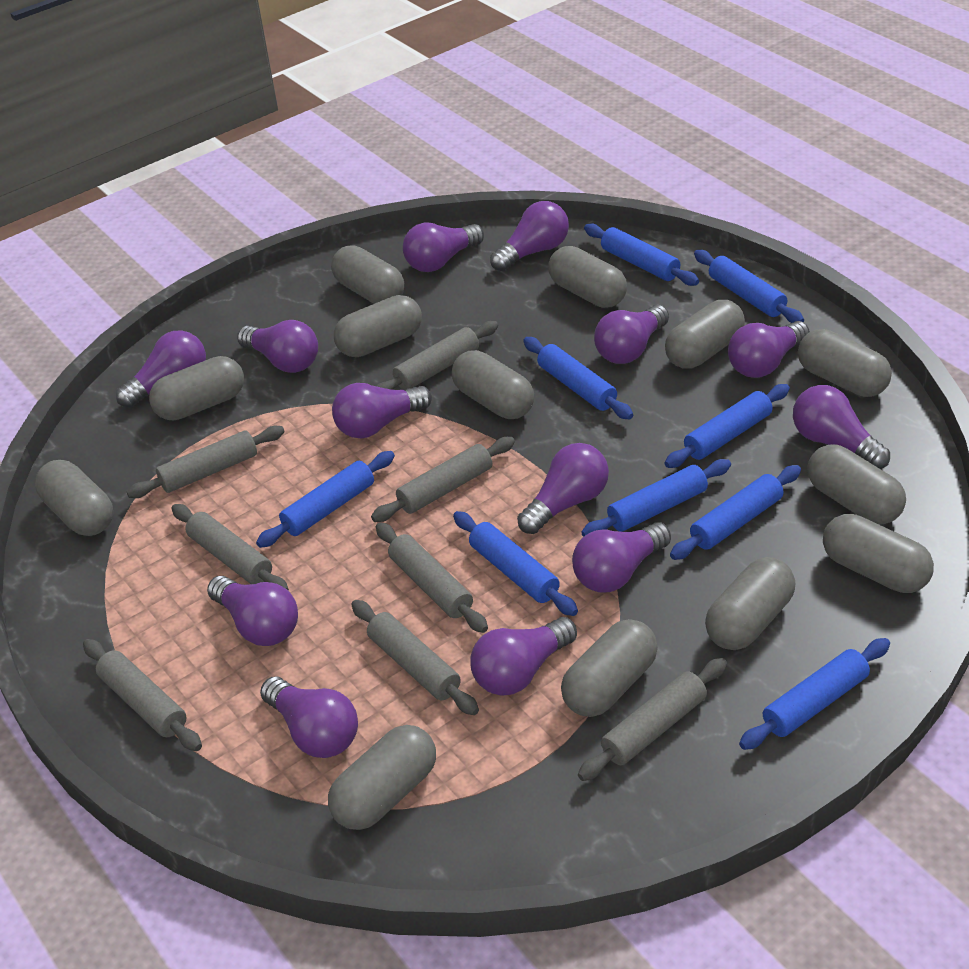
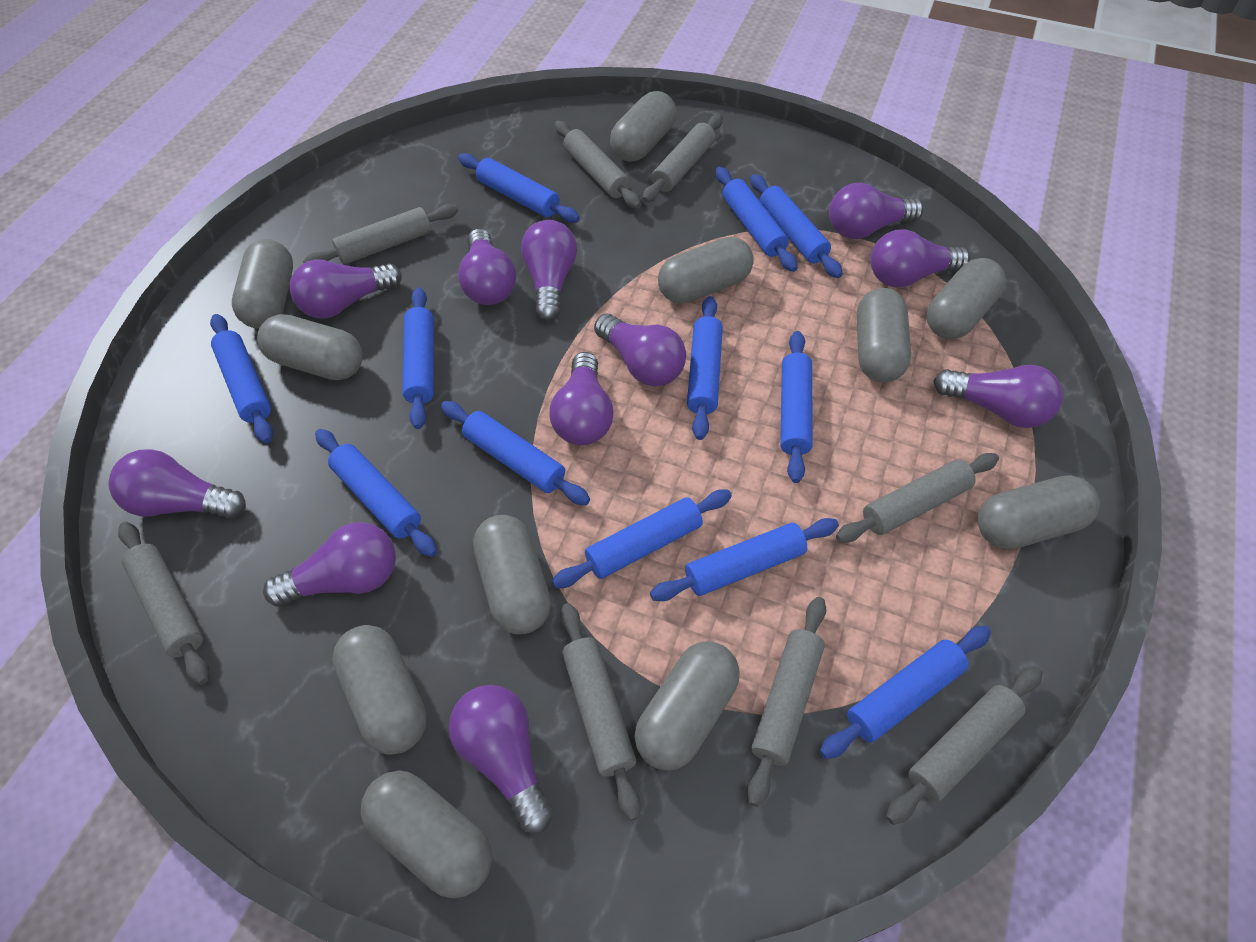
blue rolling pin: [256,451,395,548] [453,511,578,616] [523,337,633,420] [581,459,731,537] [584,223,699,286] [665,384,790,468] [670,465,801,560] [694,250,804,323] [739,638,890,750] = 9 -> [210,314,273,443] [315,429,437,557] [402,287,434,429] [441,401,590,505] [458,153,580,223] [552,489,732,588] [650,518,839,601] [687,296,723,440] [716,167,798,272] [750,174,843,278] [780,331,813,483] [820,626,991,759] = 12
grey capsule: [35,460,113,536] [149,356,244,421] [328,725,436,830] [331,245,404,304] [334,295,422,357] [452,350,534,419] [548,246,627,308] [561,619,658,717] [665,300,745,369] [705,557,795,650] [798,329,892,397] [807,444,906,525] [823,514,934,593] = 13 -> [232,239,293,329] [257,314,363,380] [332,625,427,755] [361,770,492,898] [473,515,551,634] [610,91,677,162] [635,641,739,771] [658,237,754,304] [857,288,911,382] [927,258,1006,339] [978,475,1100,549] = 11
purple light bulb: [116,331,206,408] [207,576,298,646] [237,320,318,373] [260,677,358,758] [332,383,432,438] [403,222,484,272] [470,617,577,696] [490,201,569,271] [517,443,609,534] [572,522,671,593] [594,305,669,364] [728,321,810,378] [793,385,890,469] = 13 -> [109,449,246,519] [263,522,396,607] [290,259,402,319] [449,685,553,834] [458,229,516,305] [521,220,577,321] [549,352,614,445] [594,314,686,386] [829,183,924,239] [870,229,970,287] [933,365,1063,428] = 11

